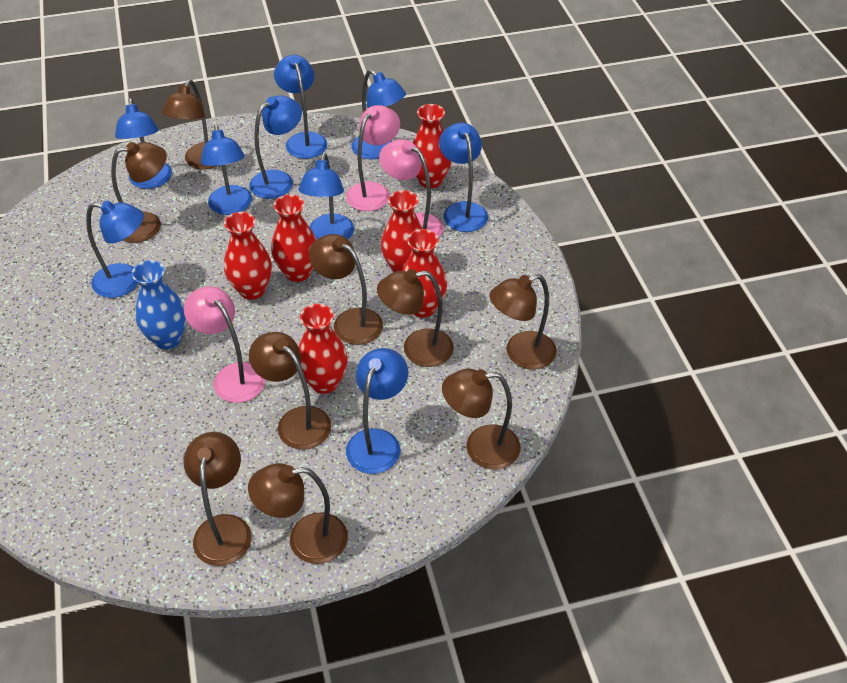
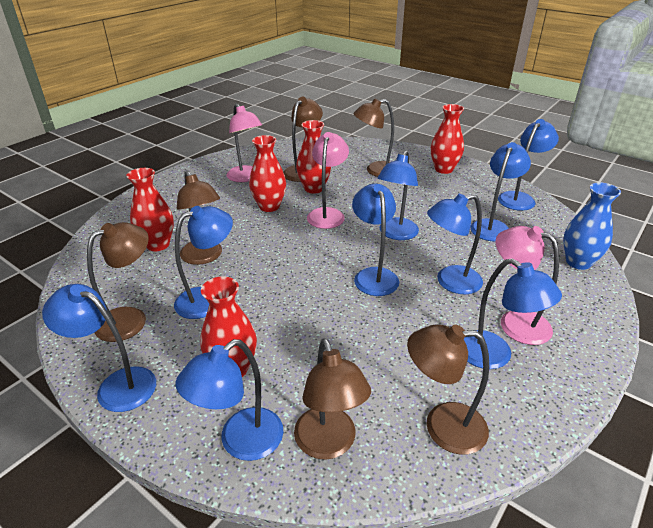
brown lamp: [111,142,167,243] [162,80,219,169] [183,432,251,566] [248,463,348,564] [249,332,331,450] [309,234,383,345] [377,269,454,367] [442,369,521,469] [490,274,557,370] = 9 -> [87,222,149,342] [177,170,222,265] [283,97,323,182] [294,338,371,460] [354,98,394,177] [407,324,489,455] = 6
red vase: [224,212,272,300] [271,194,316,282] [298,304,348,394] [381,190,423,272] [402,229,447,318] [413,104,451,188] = 6 -> [127,168,174,251] [200,277,257,377] [249,135,286,212] [296,120,331,194] [431,104,464,174] = 5

